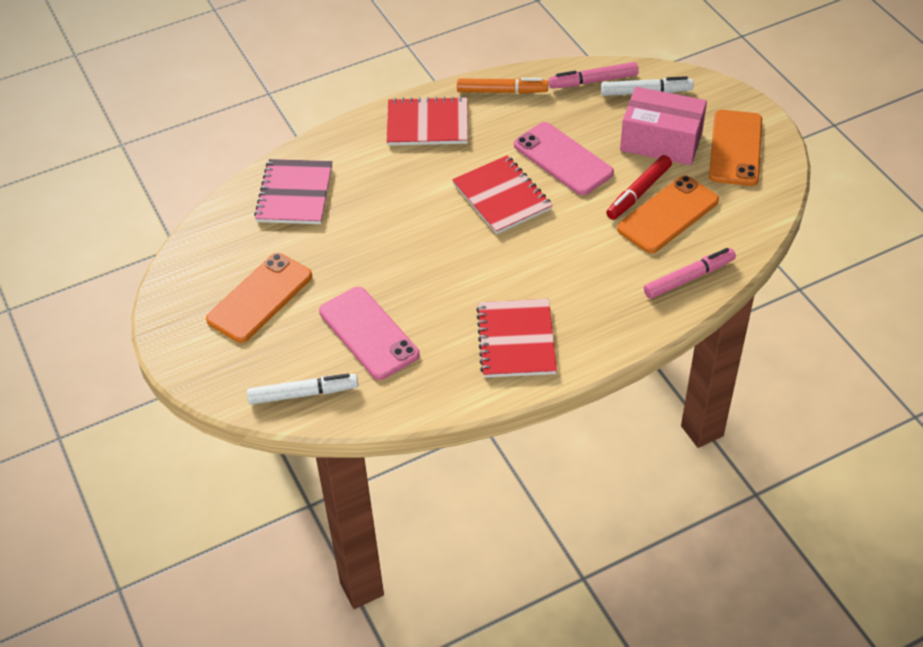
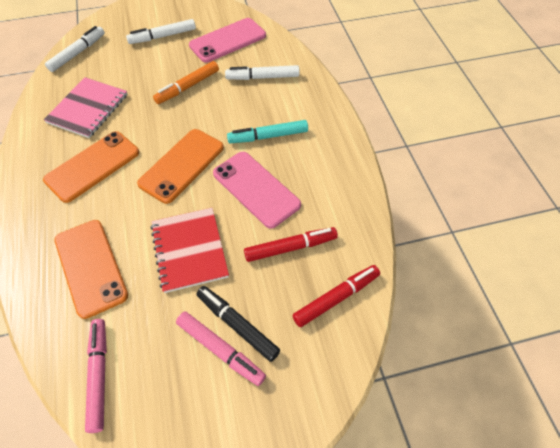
black marker: none = 0 -> [196,286,280,362] = 1
pink box: [620,87,707,165] = 1 -> none = 0
red marker: [606,155,672,220] = 1 -> [244,227,338,262] [292,265,380,327] = 2
red notebook: [387,96,468,146] [452,155,553,234] [476,299,557,378] = 3 -> [151,208,229,293] = 1
turquoise marker: none = 0 -> [227,120,308,143] = 1
white marker: [247,373,358,404] [601,76,694,96] = 2 -> [45,26,105,72] [126,19,196,44] [225,65,300,80] = 3

